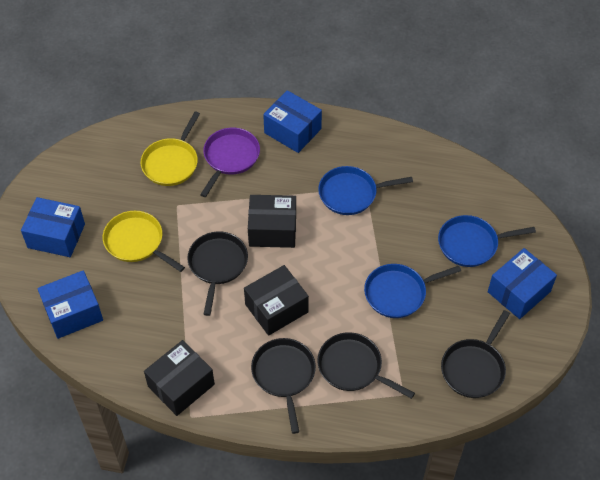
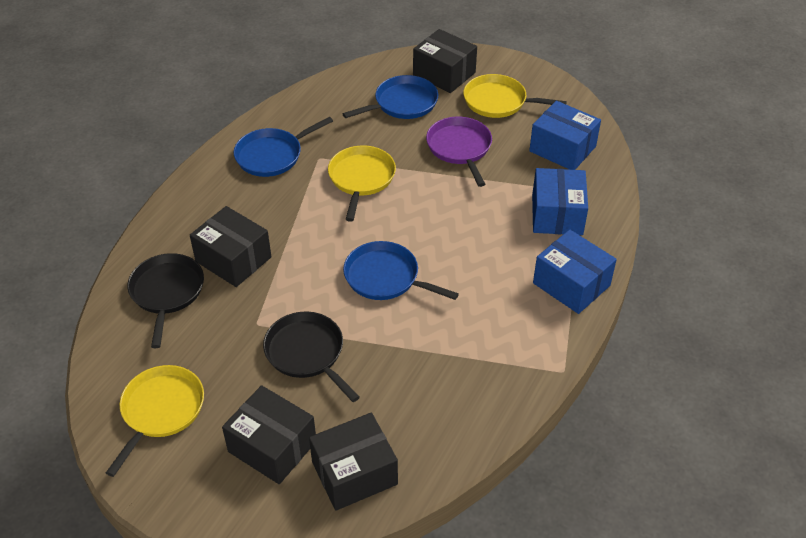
black box: [144,340,215,416] [244,265,309,336] [248,195,296,248] = 3 -> [190,206,271,287] [222,385,316,484] [309,412,398,511] [413,29,477,93] = 4
black pan: [187,232,248,316] [251,338,316,434] [317,332,415,399] [441,310,510,398] = 4 -> [127,253,204,348] [263,311,360,402] = 2
blue box: [21,197,85,257] [37,270,103,339] [263,90,322,153] [488,248,557,319] = 4 -> [529,101,601,170] [532,168,588,235] [533,230,617,314] = 3
yellow pan: [103,211,185,272] [140,111,200,186] = 2 -> [106,365,204,477] [328,145,396,222] [463,74,567,118] = 3

